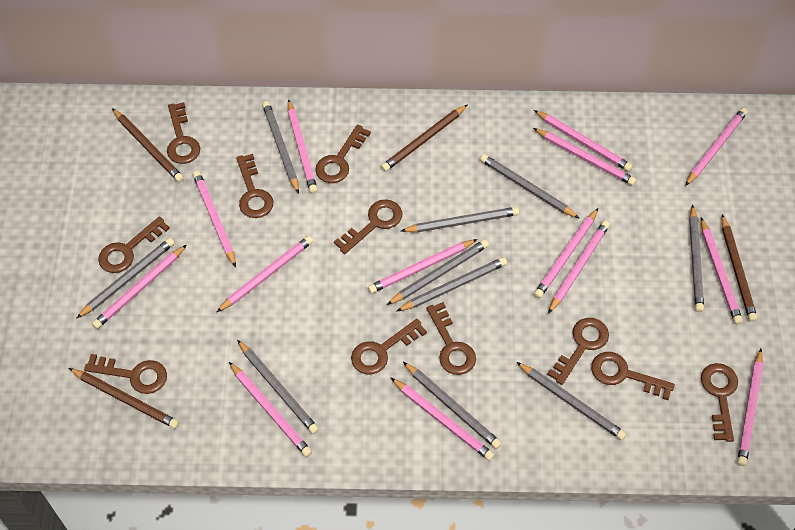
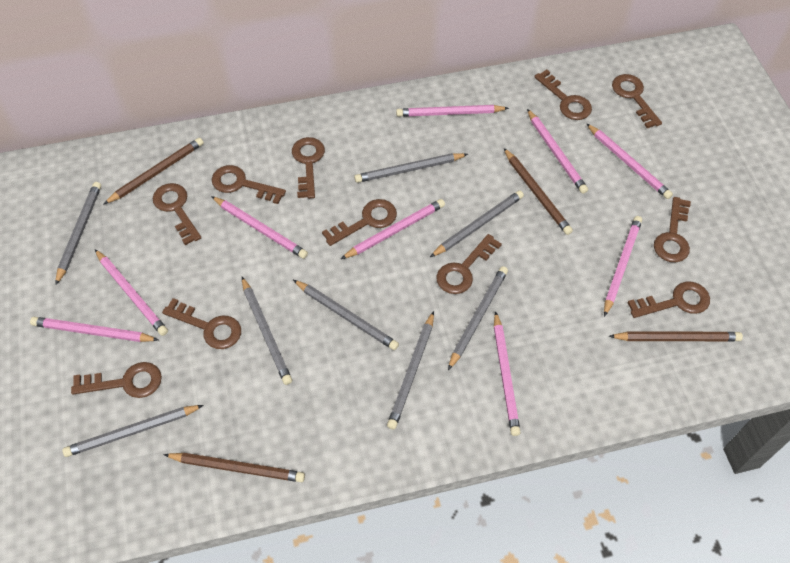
grey pencil: [76,238,175,319] [237,340,319,434] [262,101,299,194] [387,239,489,305] [397,257,507,311] [401,207,519,233] [403,362,501,449] [480,154,580,219] [516,362,626,440] [689,205,704,312] = 10 -> [55,182,101,285] [62,405,204,457] [242,277,292,385] [293,280,399,350] [354,153,468,183] [387,311,434,429] [430,190,524,257] [448,266,508,370] = 8
pink pencil: [92,245,186,329] [193,171,236,267] [217,236,313,312] [229,362,312,457] [288,99,318,193] [368,239,477,294] [391,378,494,461] [533,128,636,186] [534,110,633,172] [534,208,598,298] [548,221,610,314] [685,108,748,186] [701,218,743,324] [737,349,763,466] = 14 -> [30,317,159,342] [95,249,168,336] [211,196,308,259] [341,199,445,259] [396,105,509,117] [494,311,521,436] [527,109,588,194] [586,123,673,199] [604,216,642,317] = 9

